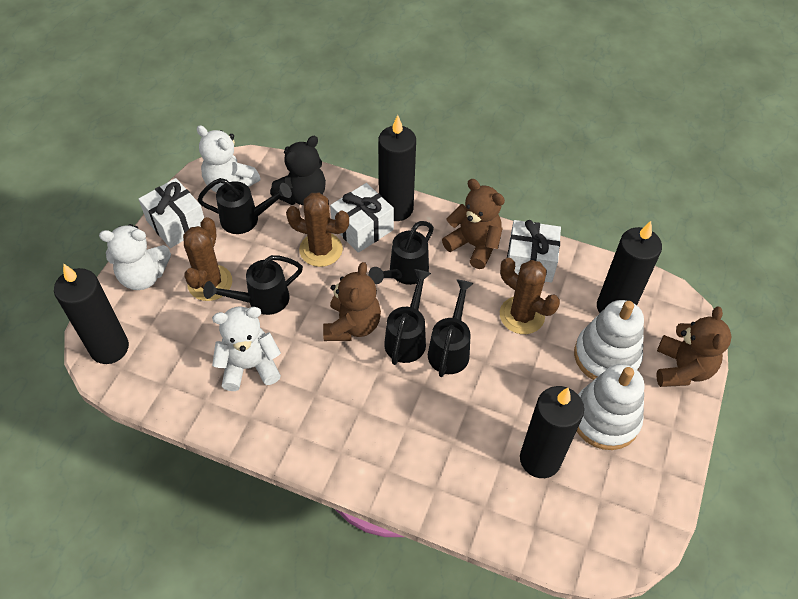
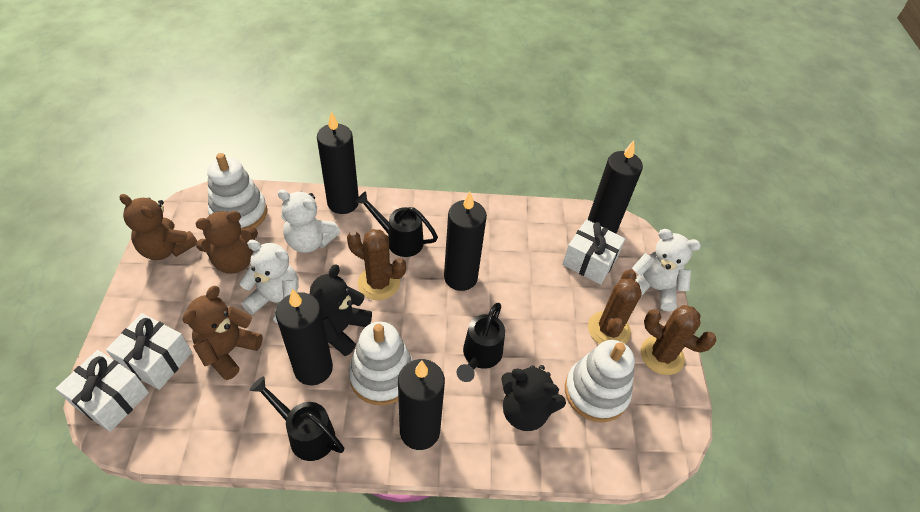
black candle: [54,264,129,364] [378,115,416,221] [520,386,584,478] [597,221,662,313] = 4 -> [276,289,333,385] [317,111,359,214] [398,359,445,450] [444,192,487,291] [588,141,643,233] = 5
black teddy bear: [270,136,326,205] = 1 -> [310,264,372,356] [501,365,566,431] = 2
black watering can: [198,178,292,234] [203,255,303,315] [368,221,434,285] [384,269,431,365] [428,280,474,377] = 5 -> [249,376,344,461] [355,192,438,257] [457,303,505,382] = 3
white stacking toy: [574,300,644,380] [577,364,645,450] = 2 -> [208,153,267,231] [349,322,413,406] [565,340,635,422] = 3

